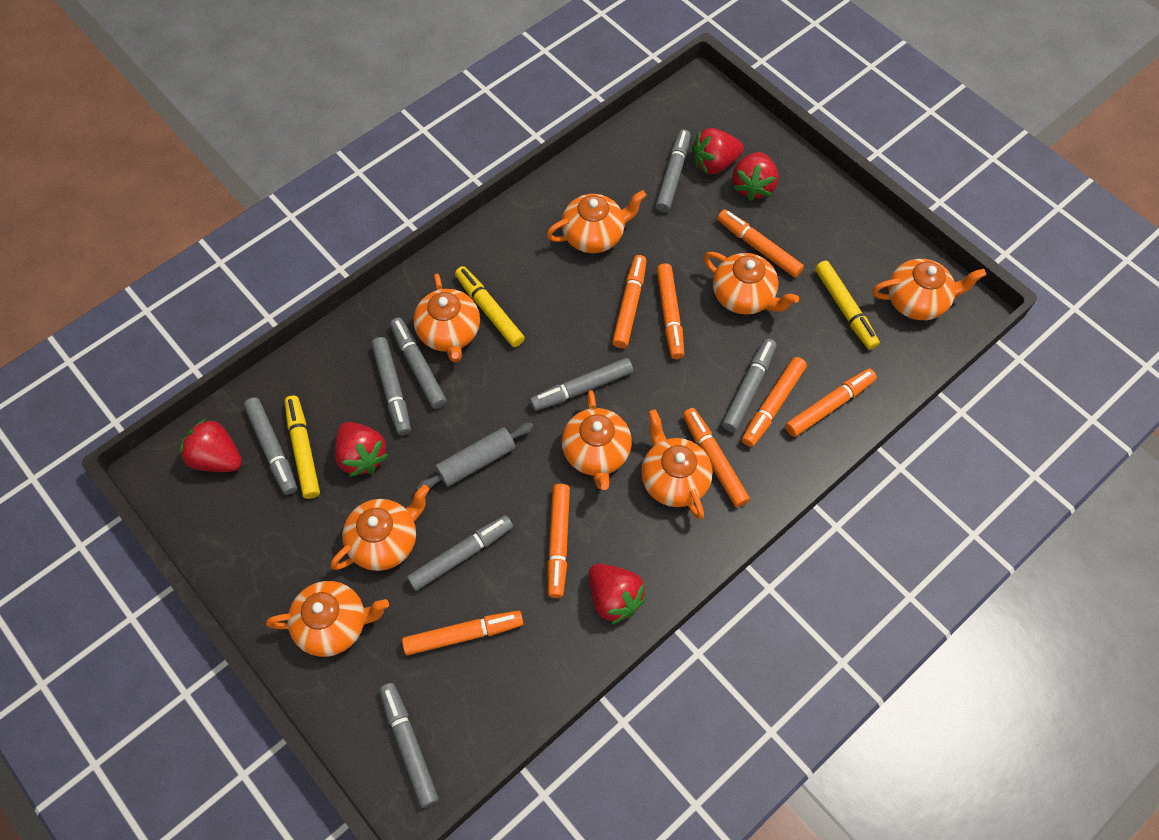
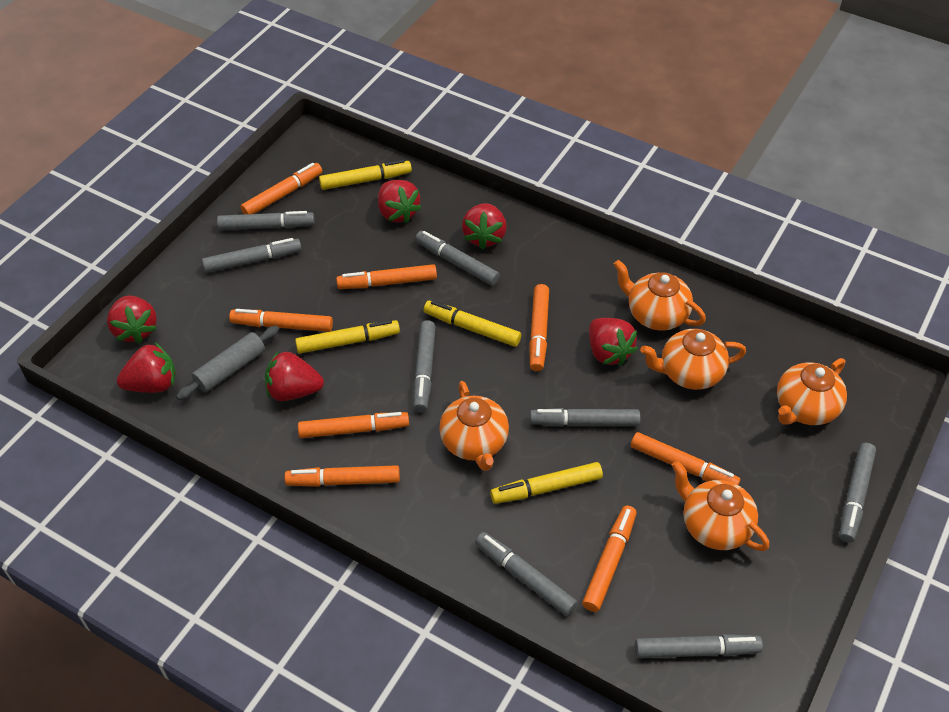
orange teapot: [266,581,389,657] [331,485,429,571] [413,274,480,362] [547,190,646,253] [562,390,632,490] [641,409,713,520] [704,252,799,315] [872,259,986,320] = 8 -> [439,381,509,471] [614,260,706,331] [640,329,746,390] [672,460,769,551] [777,358,847,425] = 5
red strawberry: [179,418,242,472] [335,422,388,477] [589,564,647,625] [692,128,744,174] [733,152,779,201] = 5 -> [107,295,157,344] [117,343,176,393] [265,351,324,401] [378,180,422,223] [462,203,507,250] [589,318,638,366] = 6
yellow marker: [284,395,320,499] [455,266,525,347] [815,260,880,350] = 3 -> [295,320,400,354] [319,159,412,190] [424,301,521,347] [490,462,603,504] = 4

